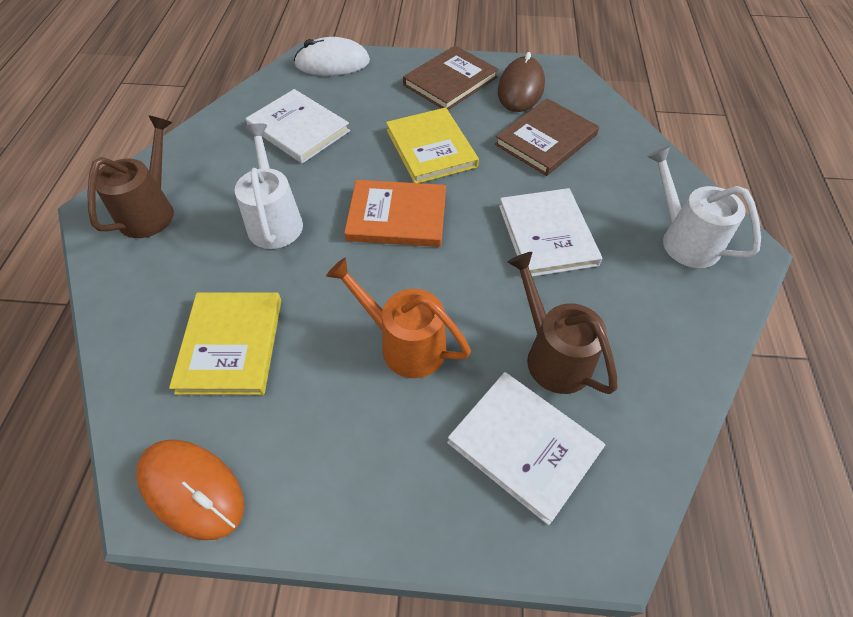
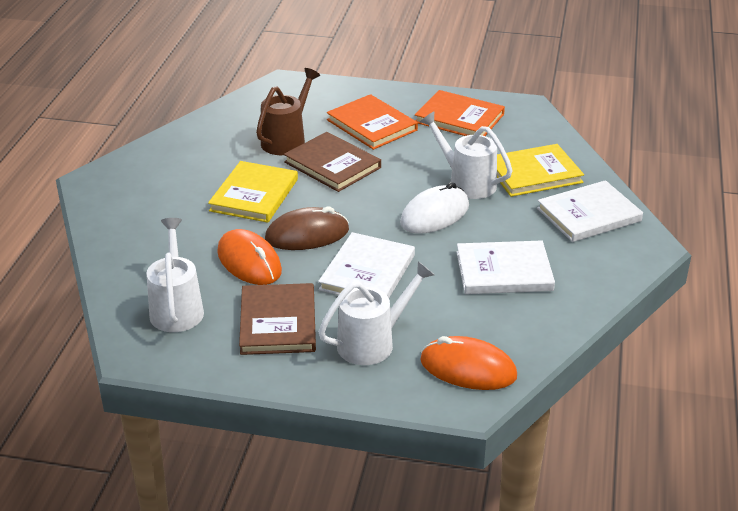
brown watering can: [87,115,174,238] [508,252,617,394] = 2 -> [256,68,320,155] = 1
orange book: [344,180,446,247] = 1 -> [327,94,418,150] [415,90,505,136] = 2
orange mouse: [136,440,244,540] = 1 -> [217,229,282,285] [420,336,517,390] = 2
orange watering can: [326,258,471,378] = 1 -> none = 0
white watering can: [234,123,303,249] [647,146,761,268] = 2 -> [146,218,204,332] [319,261,434,365] [420,111,513,199] = 3

